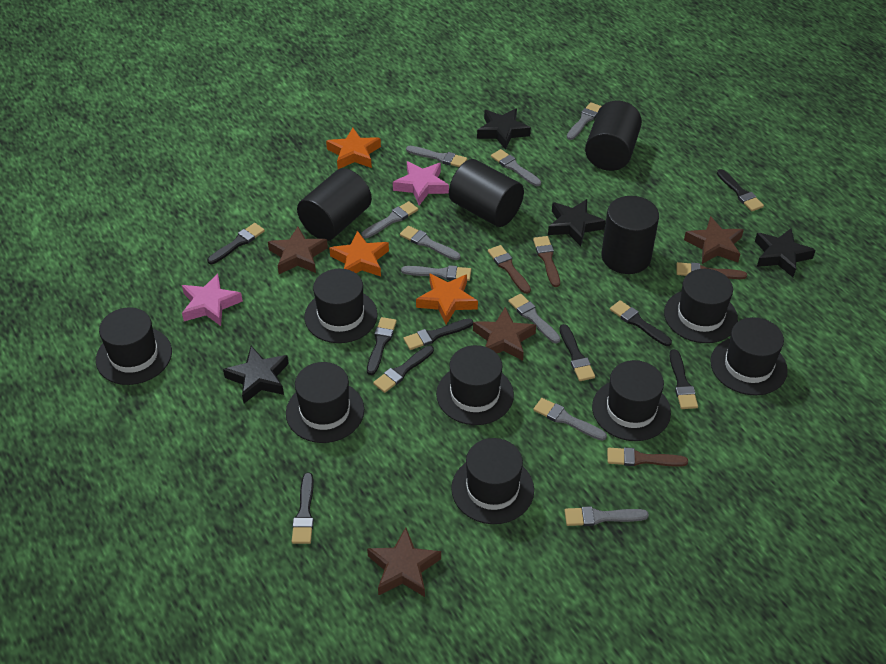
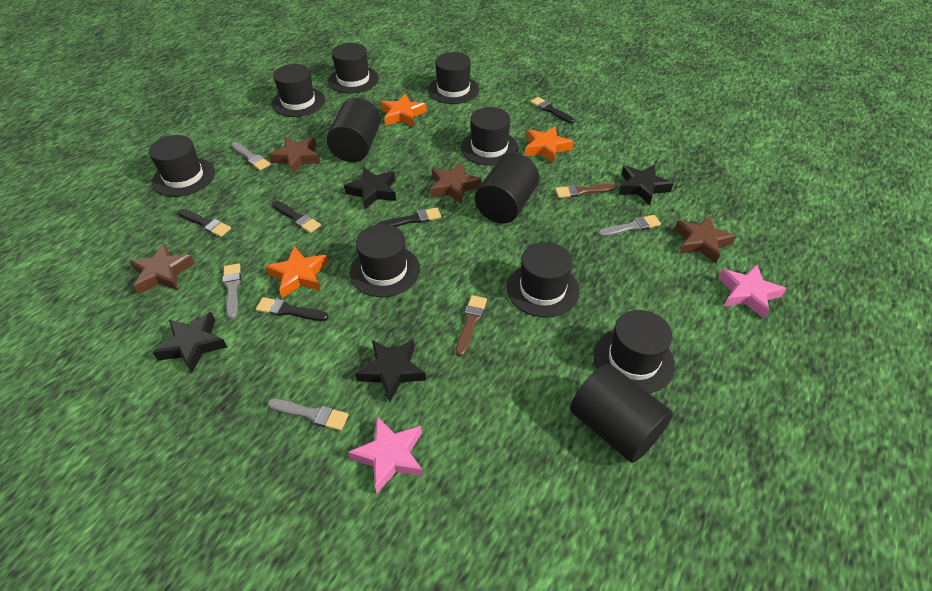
black brush: [207,223,265,264] [292,473,314,544] [367,317,397,375] [373,345,434,393] [403,318,473,350] [560,324,595,381] [610,300,672,346] [670,349,698,409] [717,169,764,211] = 9 -> [178,209,231,237] [256,297,328,321] [272,201,321,233] [377,207,441,227] [530,97,575,123] = 5
black cylinder: [297,168,372,241] [449,159,524,227] [585,101,642,171] [601,196,659,274] = 4 -> [326,98,381,162] [475,153,539,224] [570,363,673,463] = 3
brown brush: [488,245,531,294] [533,236,560,287] [607,448,688,467] [676,262,747,279] = 4 -> [456,295,487,357] [555,184,616,198] = 2
grey brush: [361,201,418,238] [400,226,460,260] [401,265,471,281] [406,146,467,167] [491,149,541,186] [508,294,561,343] [533,398,607,441] [565,506,649,526] [567,102,601,140] = 9 -> [223,263,241,319] [231,142,271,171] [267,398,349,431] [598,215,661,237] = 4

